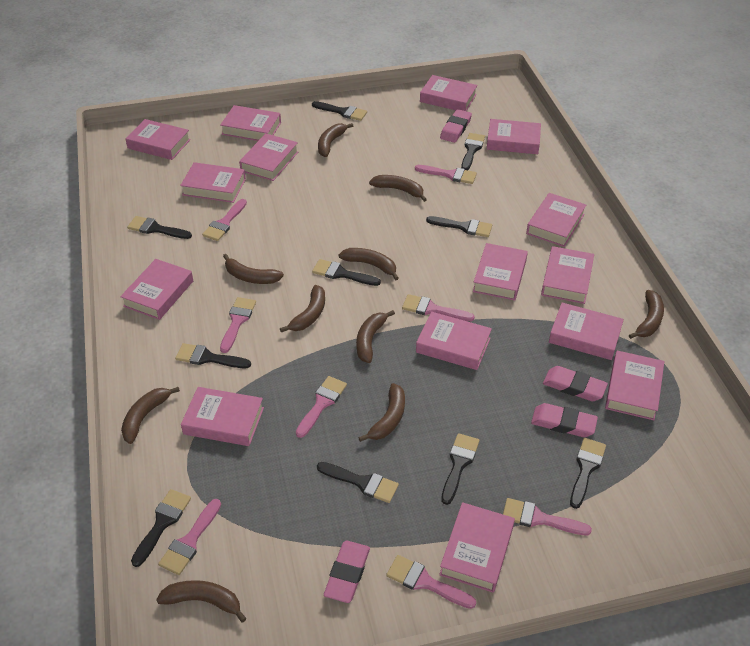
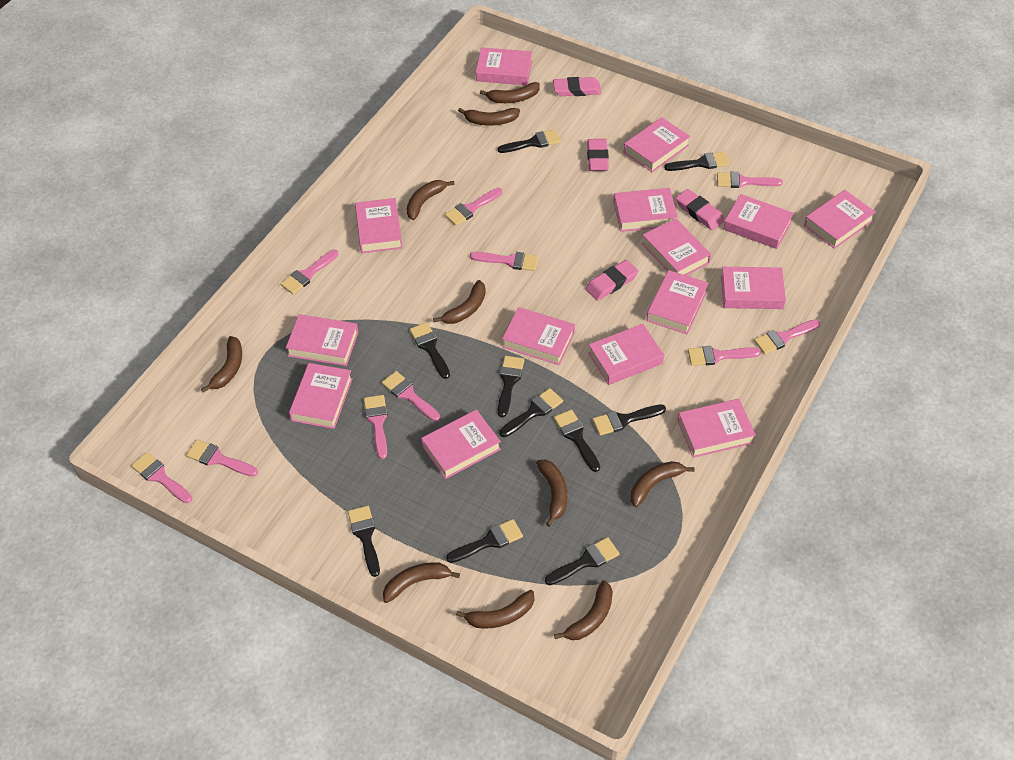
pink brush: [158,499,221,575] [202,199,247,241] [220,297,256,353] [296,376,347,438] [386,555,476,609] [402,294,475,321] [415,165,477,184] [503,498,592,535] = 8 -> [131,452,192,503] [186,439,258,477] [280,250,338,294] [364,395,388,459] [382,371,440,422] [445,188,502,226] [470,252,538,271] [688,346,761,366] [717,172,783,188] [754,319,820,354] = 10

